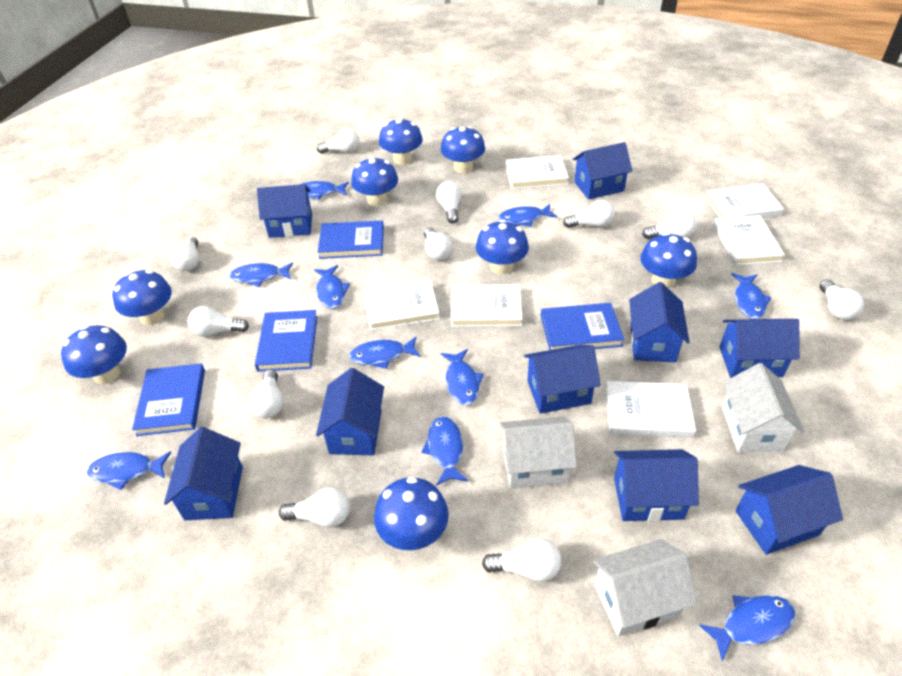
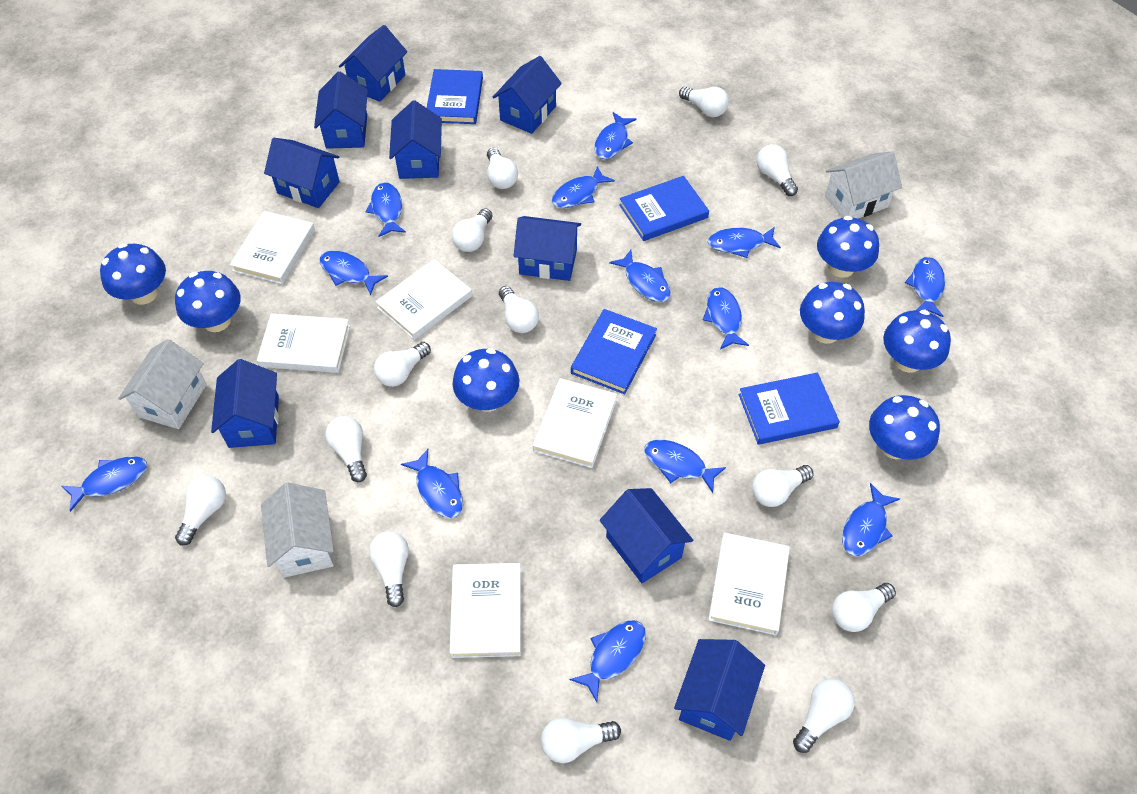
blue fish: [87,451,172,490] [229,262,293,287] [299,181,349,200] [314,265,350,309] [349,337,421,369] [421,417,468,486] [441,349,484,405] [498,204,557,227] [699,595,795,661] [731,273,772,319] = 10 -> [62,457,147,512] [319,251,388,296] [366,183,406,237] [401,449,463,518] [552,166,615,208] [569,620,646,702] [594,112,637,159] [609,250,671,302] [644,440,726,493] [703,287,749,349] [708,227,781,258] [842,483,900,556] [905,257,945,317] = 13
blue mushroom: [61,325,127,384] [112,270,172,325] [351,157,398,206] [374,477,449,550] [379,118,423,165] [441,126,485,173] [476,220,529,275] [641,232,697,288] = 8 -> [100,243,166,305] [175,271,241,332] [453,348,519,412] [800,282,865,344] [817,216,879,278] [869,395,940,460] [883,310,951,373] = 7
white light bulb: [170,237,199,271] [188,306,249,337] [248,369,284,418] [279,487,350,527] [317,128,359,153] [424,227,453,261] [436,181,462,224] [482,538,561,582] [563,200,615,228] [642,211,697,239] [820,279,864,320] = 11 -> [175,476,226,545] [326,416,367,482] [369,531,409,607] [374,342,431,387] [452,208,493,252] [487,148,518,189] [499,286,539,333] [541,718,621,763] [679,86,729,117] [752,465,814,507] [756,144,798,196] [793,679,855,753] [832,583,896,632] = 13

